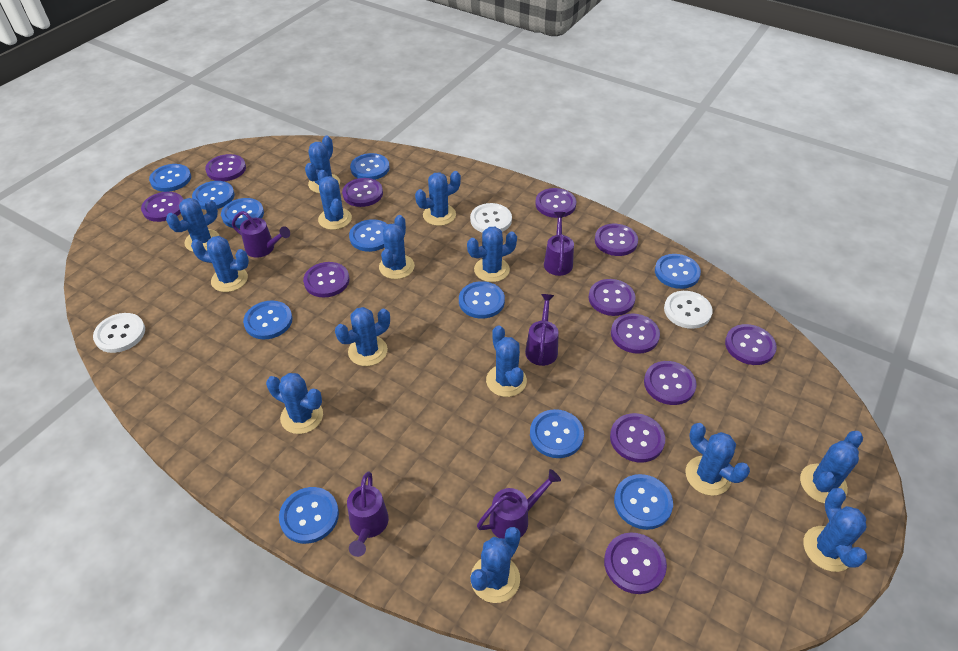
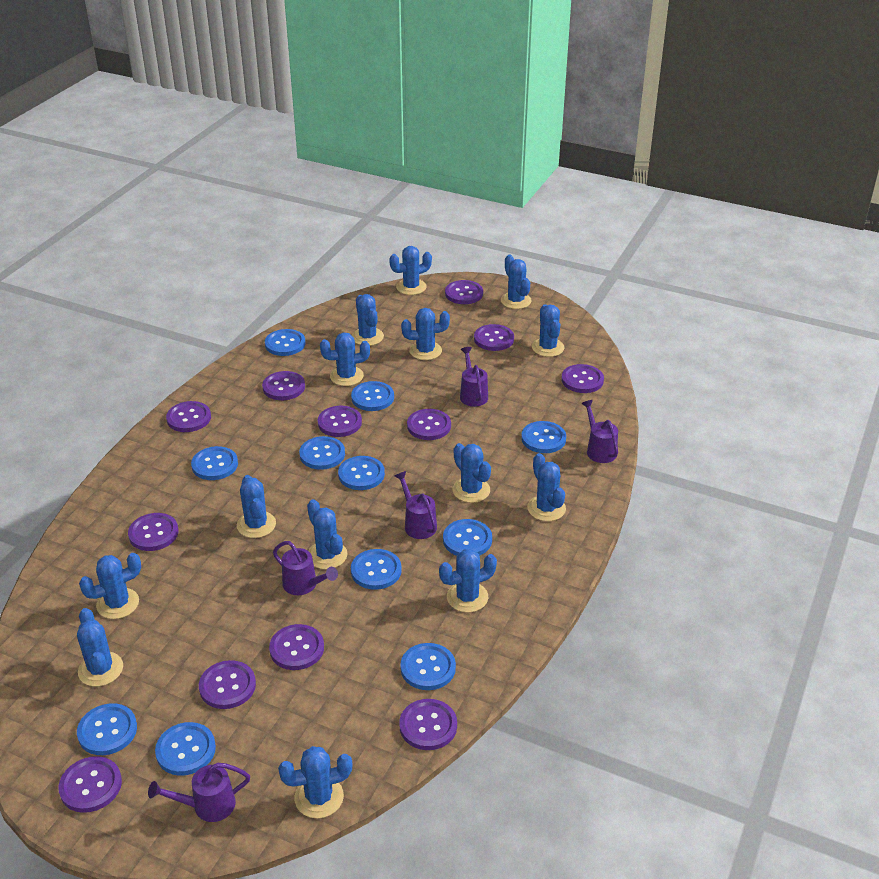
white button: [93,313,145,353] [470,203,512,233] [664,291,713,329] = 3 -> none = 0

